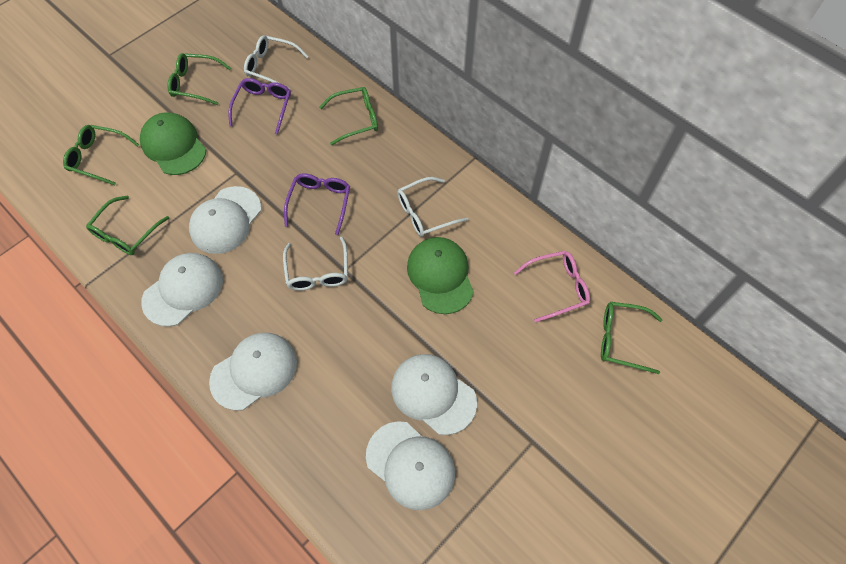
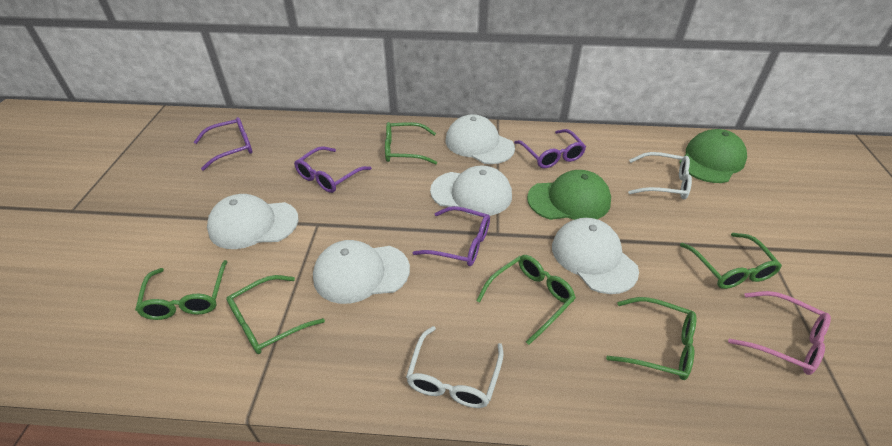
green glasses: [63,125,139,185] [86,195,169,255] [168,53,231,105] [319,87,378,145] [601,302,663,374] = 5 -> [135,260,228,320] [226,275,325,354] [385,122,437,165] [476,255,576,345] [606,297,696,380] [680,233,782,289] = 6
purple glasses: [228,78,291,135] [284,173,350,235] = 2 -> [194,117,252,171] [294,146,372,193] [413,206,490,266] [514,129,586,168] = 4
white glasses: [244,35,309,90] [283,237,348,291] [397,177,468,237] = 3 -> [406,326,504,408] [628,152,692,199] = 2

